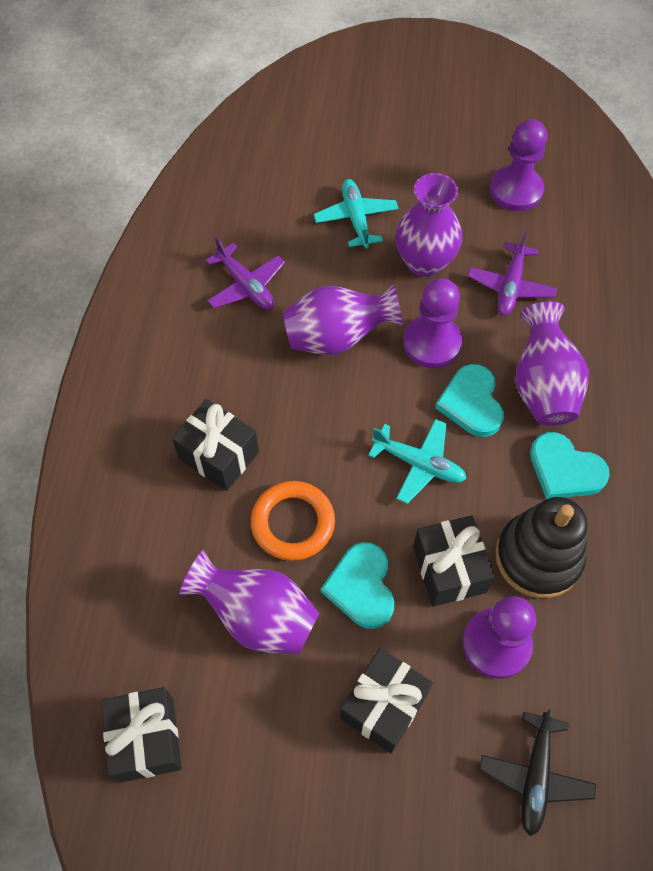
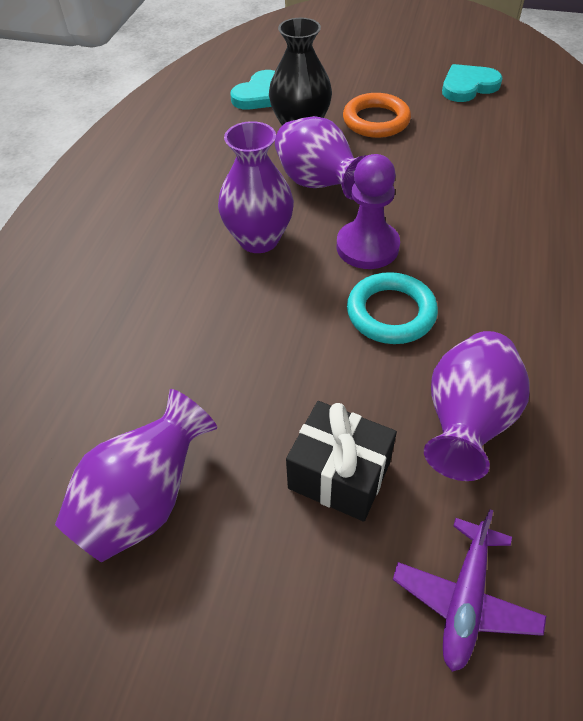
black gift: [101,687,182,783] [172,399,259,491] [340,648,433,753] [413,515,494,607] = 4 -> [286,401,397,521] = 1
black plane: [479,708,596,836] = 1 -> none = 0
black stacking toy: [496,497,587,598] = 1 -> none = 0
black vase: none = 0 -> [269,18,332,125] = 1
purple pawn: [403,278,462,368] [463,596,536,679] [490,119,547,211] = 3 -> [336,154,400,269] = 1
purple plane: [206,237,285,310] [468,231,557,316] = 2 -> [393,509,546,672] = 1
turquoise heart: [321,542,394,629] [435,364,504,437] [530,432,610,499] = 3 -> [230,70,275,110] [442,64,503,102] = 2
turquoise plane: [314,179,399,249] [368,419,466,504] = 2 -> none = 0
turquoise ring: none = 0 -> [347,272,438,344] = 1

